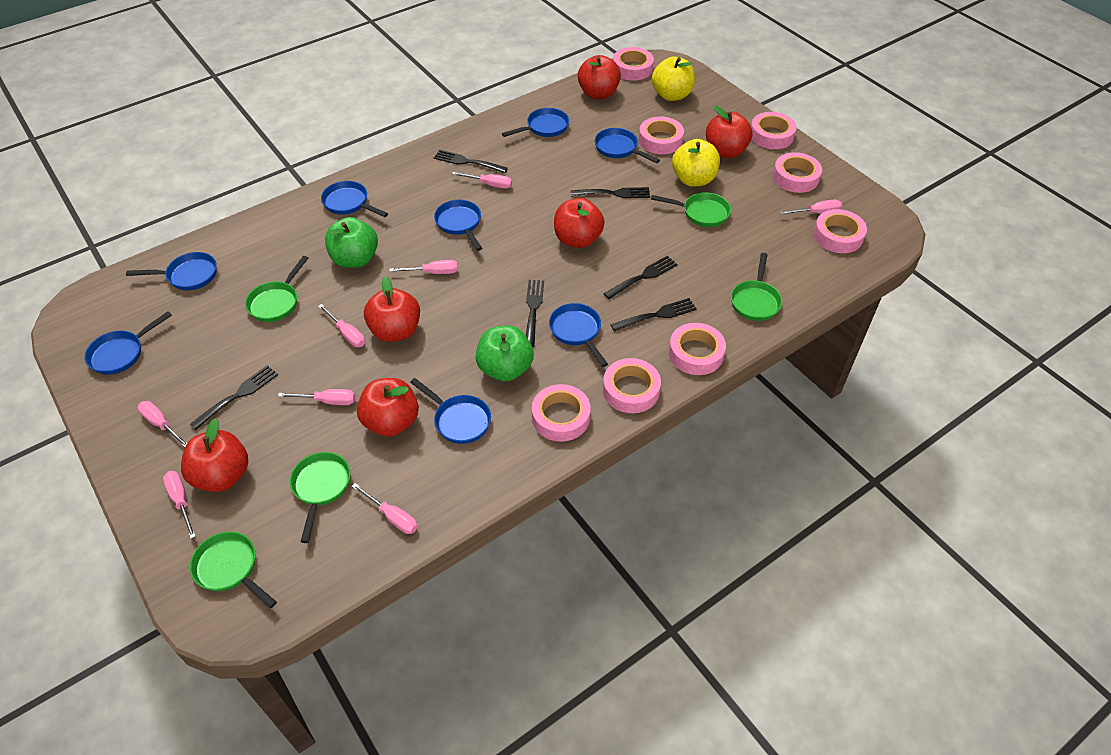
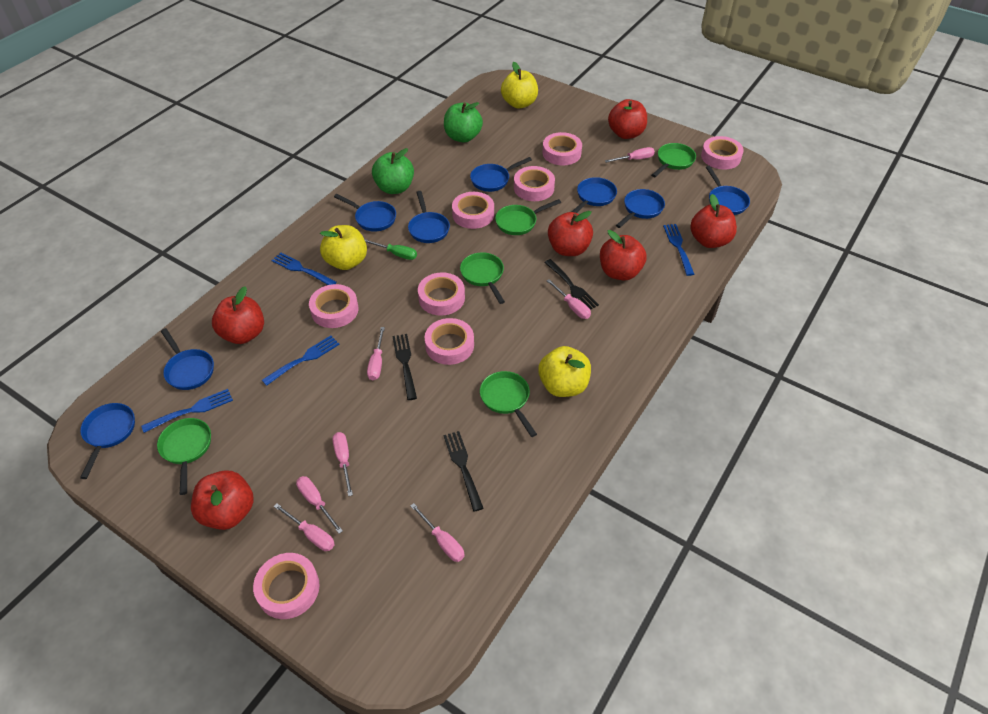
black fork: [189,365,278,430] [434,150,508,173] [526,280,544,347] [571,187,650,198] [603,256,678,299] [610,298,697,332] = 6 -> [392,334,417,400] [443,431,483,512] [544,259,599,310] = 3
blue fork: none = 0 -> [141,389,233,433] [262,335,340,386] [271,252,337,285] [663,224,694,276] = 4
green screwdriver: none = 0 -> [364,239,417,260] = 1
pink screwdriver: [138,401,187,447] [163,471,196,539] [278,389,355,405] [318,304,365,347] [352,483,418,534] [389,260,458,274] [452,172,512,189] [779,200,842,215] = 8 -> [274,503,335,551] [296,476,343,534] [332,432,353,496] [367,327,385,380] [410,503,465,562] [547,279,591,319] [605,147,655,163] = 7
yellow apple: [652,57,695,101] [672,139,720,187] = 2 -> [320,225,367,270] [501,62,538,109] [538,346,591,397] = 3

